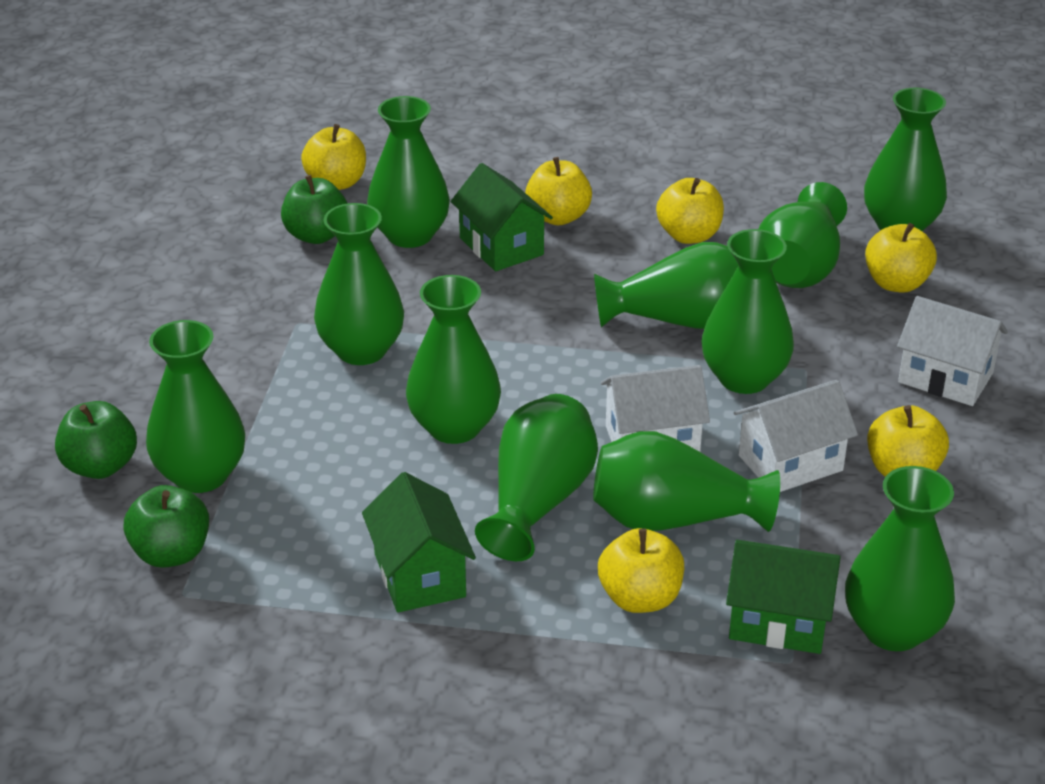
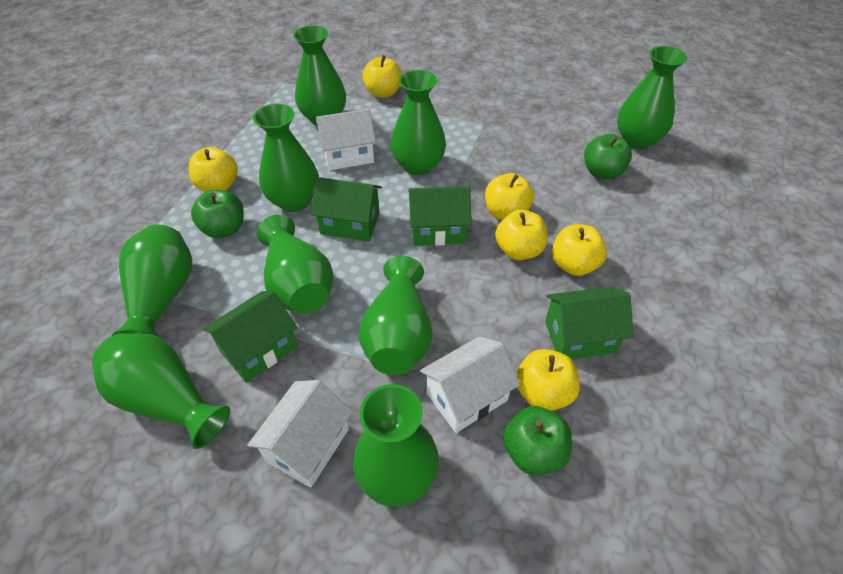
green house: [362,472,476,613] [451,163,553,271] [726,540,841,654] = 3 -> [203,291,298,383] [311,177,382,241] [408,186,472,246] [545,287,634,359] = 4
green vase: [146,320,245,493] [314,203,404,365] [367,96,450,248] [406,275,501,444] [475,394,598,561] [593,431,780,532] [594,242,738,329] [702,229,794,394] [758,182,847,288] [845,466,955,651] [864,88,947,231] = 11 -> [92,333,230,449] [112,225,192,337] [253,104,319,212] [257,215,334,314] [293,25,346,126] [353,384,439,507] [359,256,432,375] [391,70,446,175] [617,46,687,149] = 9

